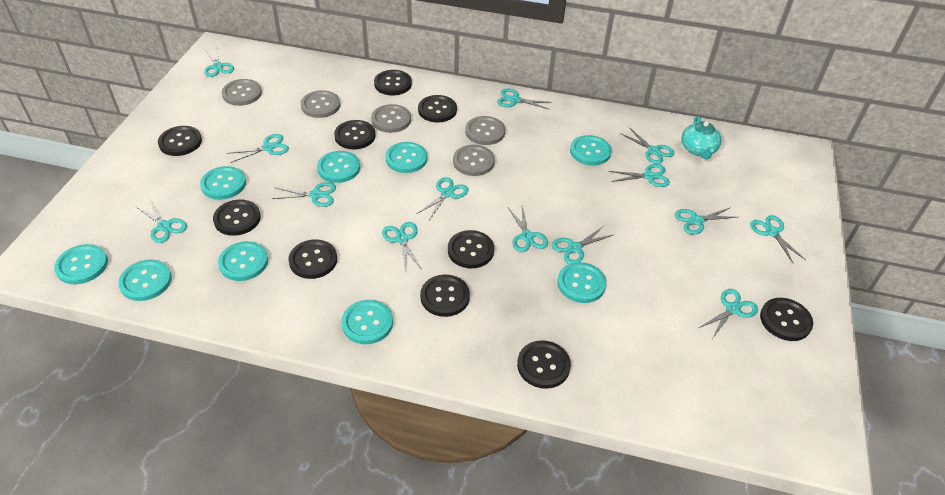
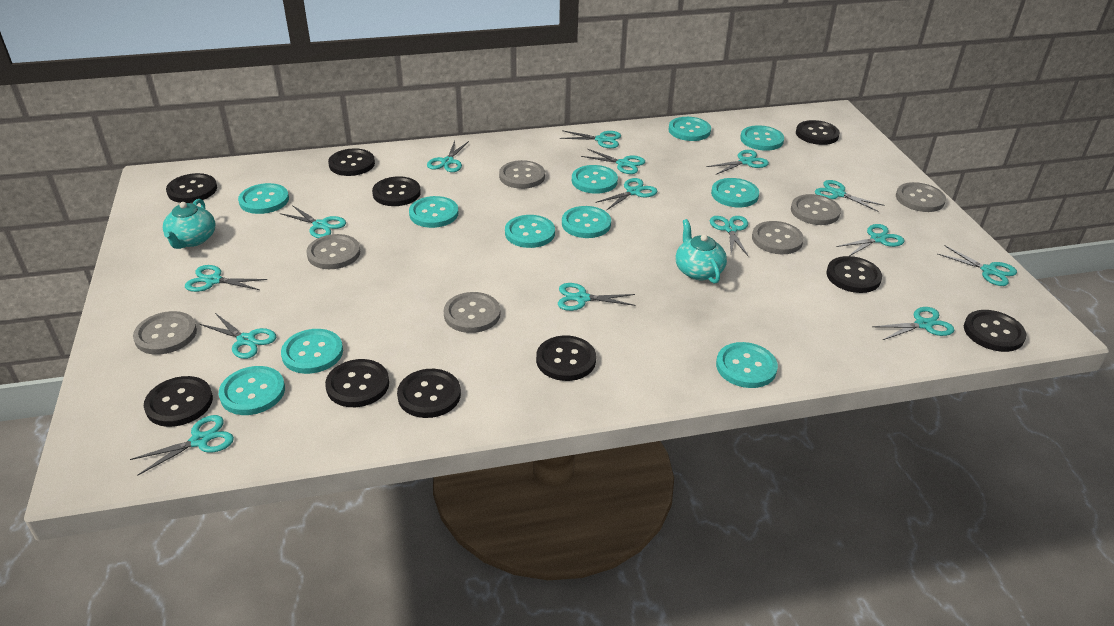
grey button: [222,79,262,106] [301,90,340,118] [371,104,411,133] [453,145,495,176] [465,116,505,145] = 5 -> [133,311,197,355] [306,234,360,269] [444,292,500,333] [499,160,545,189] [752,221,804,254] [791,194,841,225] [896,182,946,212] = 7
turquoise button: [54,244,108,284] [118,259,172,301] [200,166,246,200] [218,241,268,281] [317,151,360,183] [341,300,393,344] [385,142,427,173] [557,262,606,303] [570,135,612,165] = 9 -> [219,366,285,415] [238,183,289,214] [281,329,343,374] [409,196,459,228] [505,215,555,248] [562,206,611,238] [572,165,618,194] [669,117,711,141] [711,178,759,207] [716,342,778,388] [740,125,784,151] = 11
turquoise scissors: [135,200,187,243] [204,47,234,77] [227,134,289,163] [272,182,336,207] [382,222,421,271] [416,177,468,220] [497,88,552,110] [508,205,548,252] [552,226,613,264] [608,164,670,187] [620,127,675,164] [675,207,737,234] [699,289,758,338] [750,215,806,264] = 14 -> [130,415,234,476] [185,265,267,292] [200,313,276,359] [280,205,346,238] [427,141,469,172] [558,283,635,311] [560,130,621,148] [581,149,645,174] [595,178,657,211] [707,150,769,175] [710,216,748,256] [815,180,885,212] [836,224,904,256] [872,307,954,340] [938,246,1017,286] = 15
turquoise teapot: [681,116,722,159] = 1 -> [163,199,215,249] [675,219,727,284] = 2

